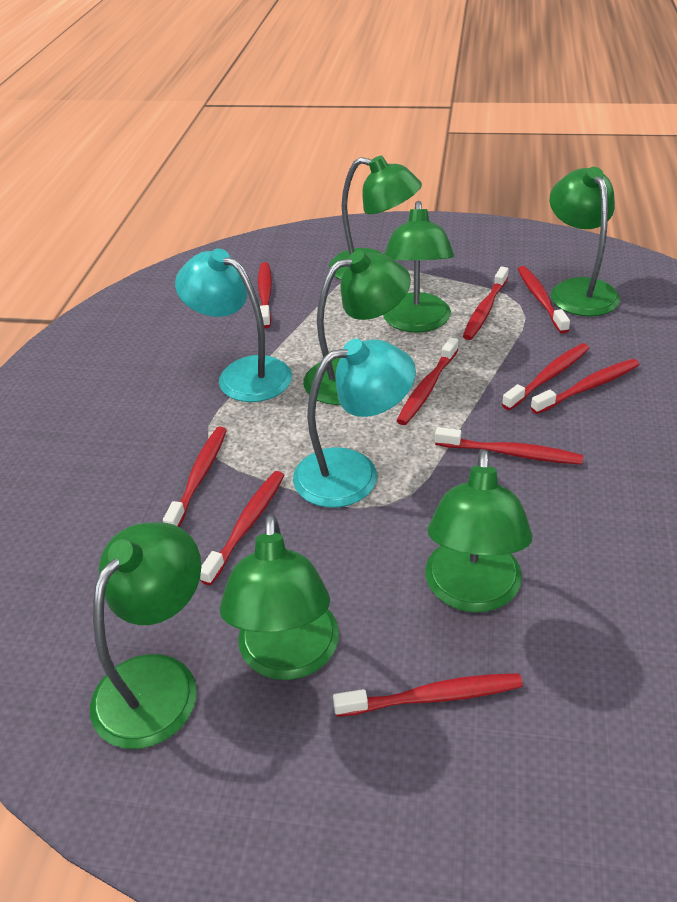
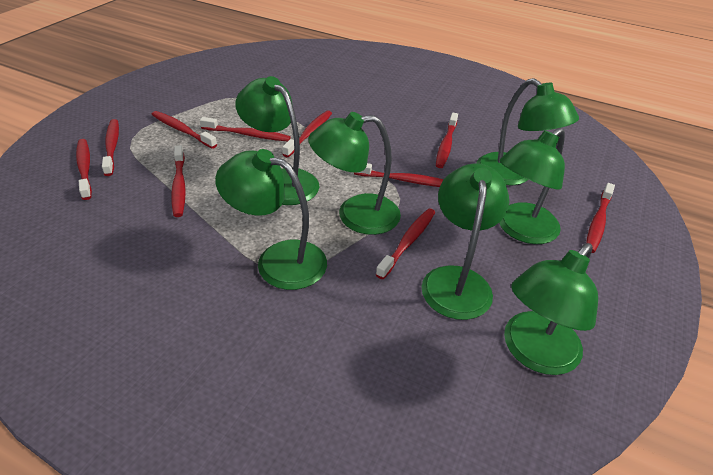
turquoise lamp: [175,249,292,402] [293,339,416,508] = 2 -> none = 0

